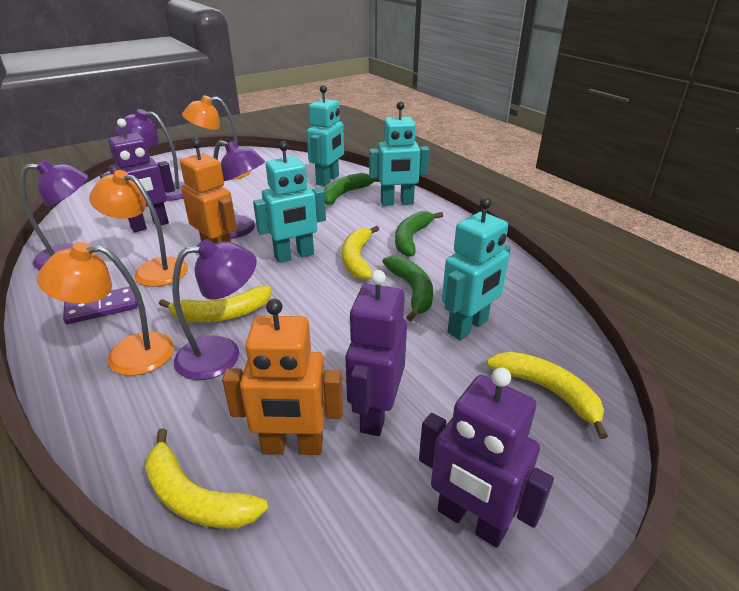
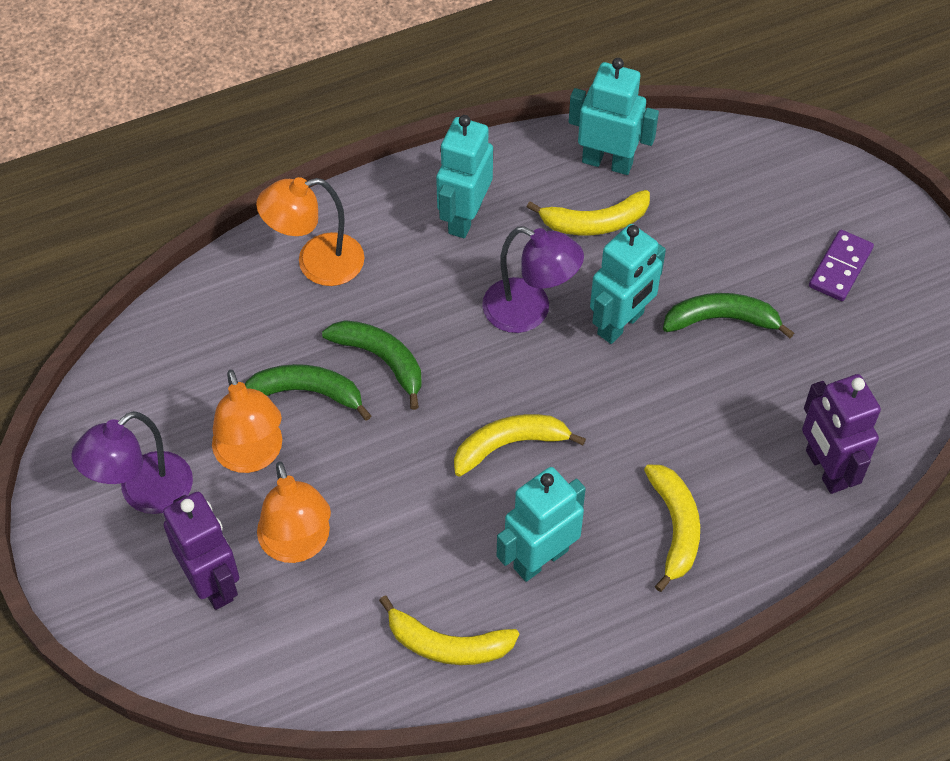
orange robot: [180,138,237,244] [222,299,343,455] = 2 -> none = 0
purple lamp: [20,160,88,270] [116,109,186,201] [172,239,257,380] [213,140,265,239] = 4 -> [71,411,193,514] [482,226,584,333] = 2
purple robot: [100,118,175,232] [346,270,407,436] [419,368,554,548] = 3 -> [163,492,239,610] [802,374,881,494] = 2

